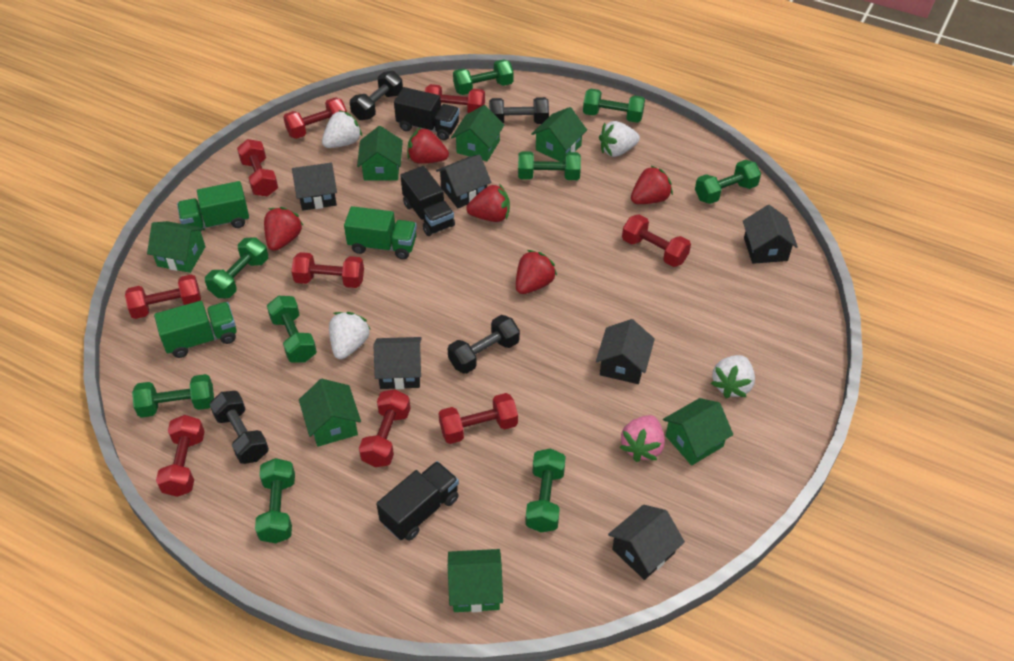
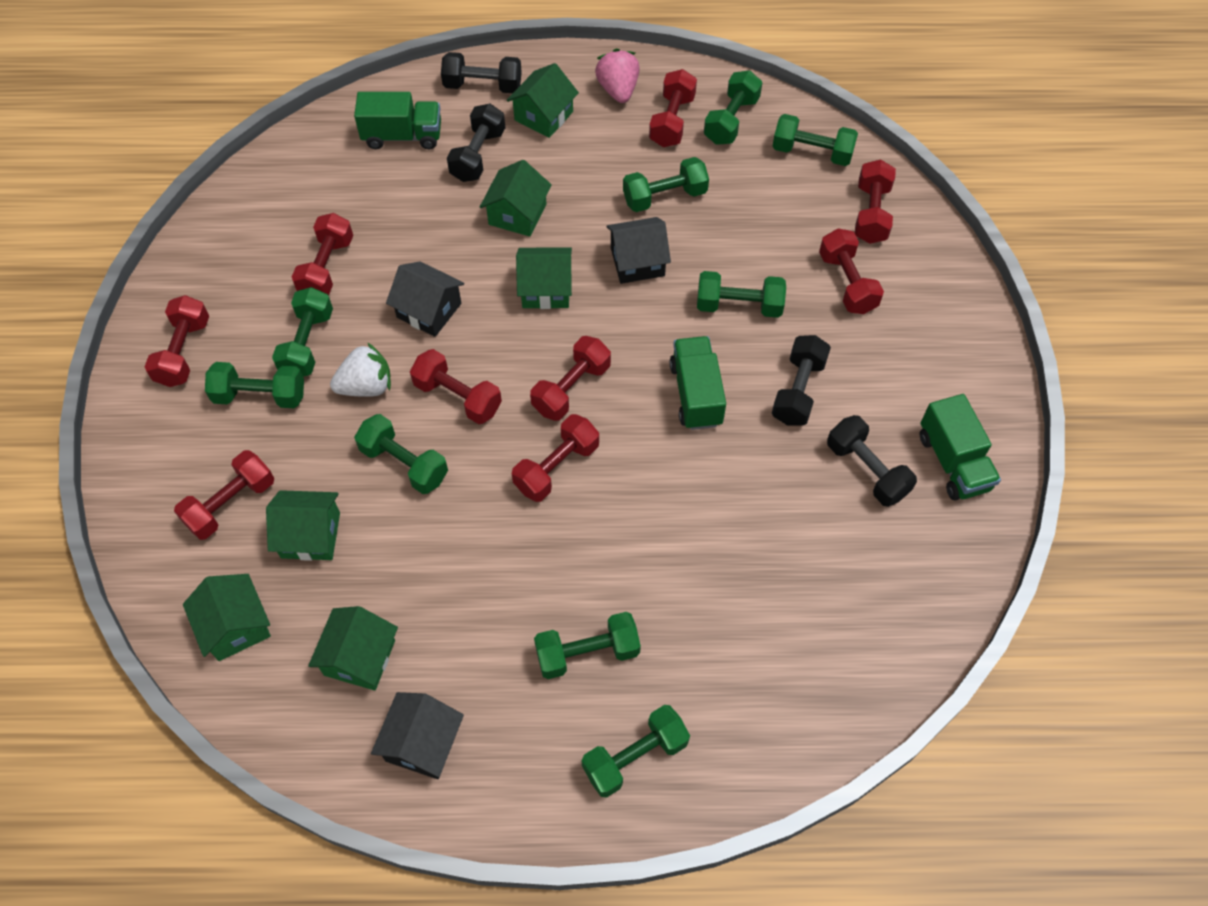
black house: [292,163,337,211] [373,337,422,389] [436,154,491,208] [596,319,655,384] [608,505,685,580] [743,205,798,264] = 6 -> [371,692,464,779] [386,261,464,337] [606,217,671,284] = 3
black truck: [377,461,459,541] [394,87,460,140] [400,166,455,236] = 3 -> none = 0
green house: [147,221,206,273] [299,379,361,447] [357,126,403,181] [448,549,503,612] [451,105,504,161] [531,107,587,162] [663,398,733,465] = 7 -> [183,574,271,661] [266,490,340,561] [308,606,398,690] [480,160,552,236] [507,63,579,138] [516,247,572,309] = 6
red strawberry: [264,207,304,251] [407,127,449,164] [466,185,510,222] [516,250,557,294] [631,165,673,204] = 5 -> none = 0
white strawberry: [322,110,362,148] [329,312,371,359] [599,121,640,157] [711,355,755,398] = 4 -> [330,343,391,397] = 1

